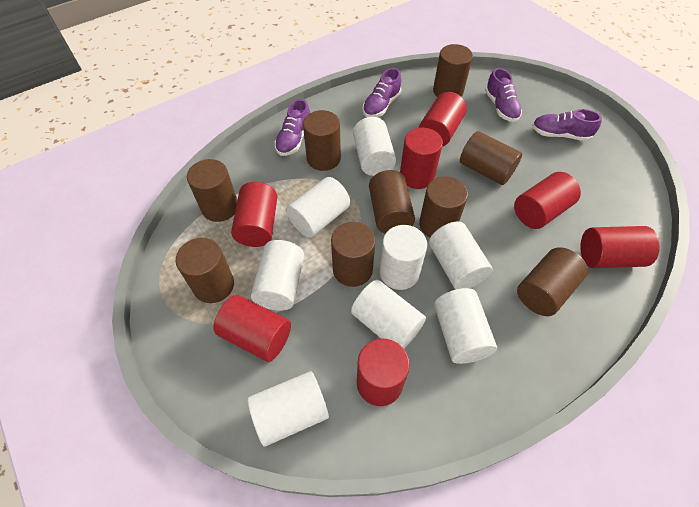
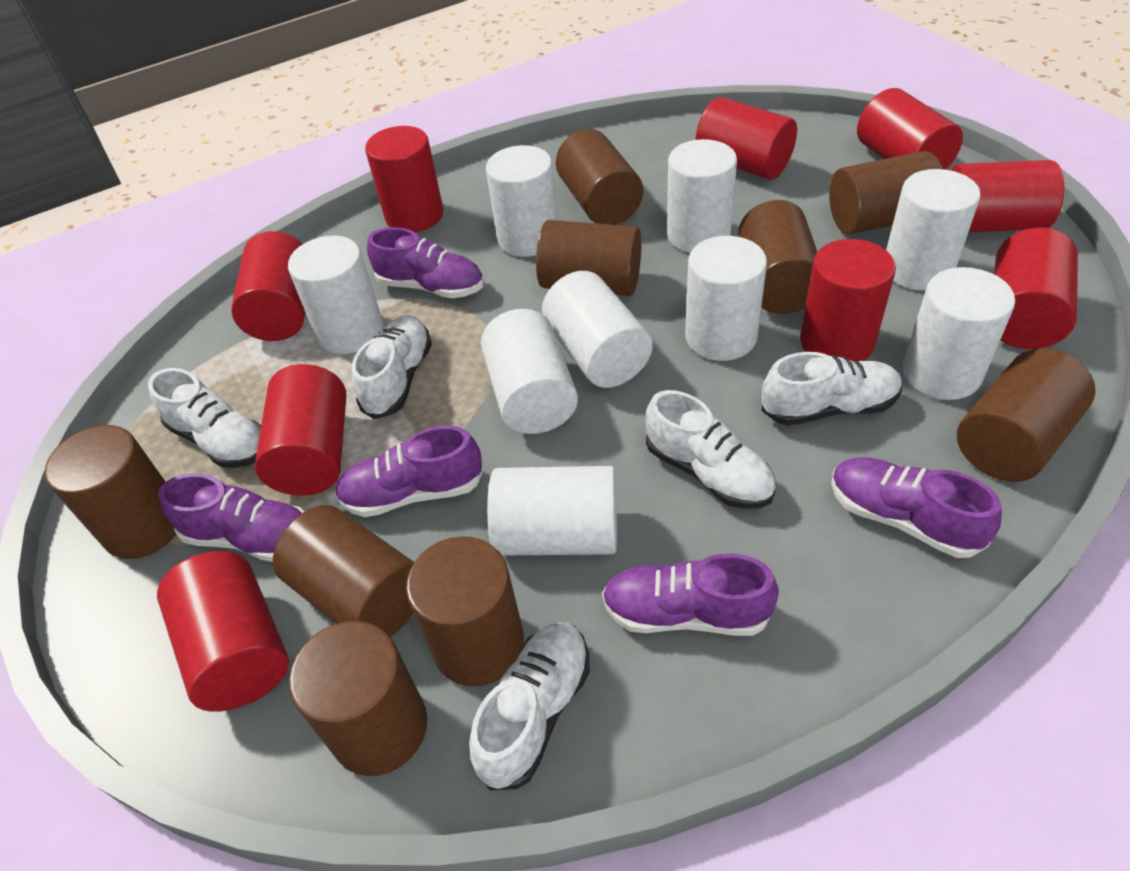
purple shoe: [275,99,310,156] [363,68,402,117] [485,68,522,122] [532,109,602,141] = 4 -> [158,473,304,562] [335,425,484,517] [367,227,484,298] [602,553,779,636] [831,458,1002,558] = 5
red cylinder: [213,295,291,362] [231,182,278,247] [357,339,410,406] [400,128,443,189] [419,92,467,147] [514,172,581,229] [580,226,660,268] = 7 -> [157,551,289,712] [231,231,305,341] [255,364,346,495] [365,126,444,232] [695,97,797,180] [800,239,896,362] [857,88,963,170] [950,160,1064,232] [994,227,1078,349] = 9
white cylinder: [247,371,329,446] [251,240,304,311] [286,177,350,238] [351,280,426,348] [353,117,396,176] [380,225,427,290] [429,221,493,289] [434,288,497,364] = 8 -> [288,236,383,354] [481,309,578,434] [486,145,558,257] [487,466,617,556] [542,271,653,388] [667,139,737,253] [685,236,767,361] [886,169,980,291] [903,267,1015,400] = 9
white shoe: none = 0 -> [148,368,261,468] [352,315,432,419] [469,622,590,790] [646,390,776,509] [761,352,902,426] = 5

